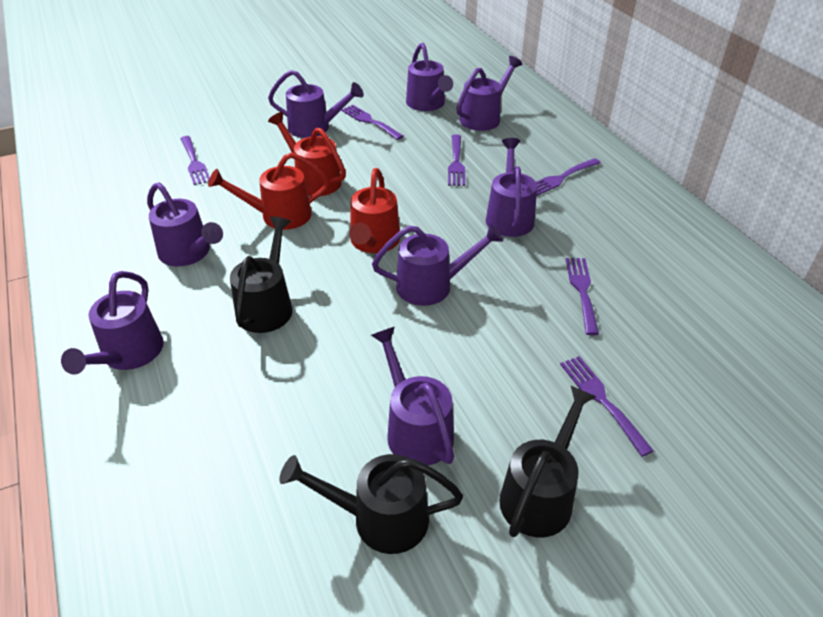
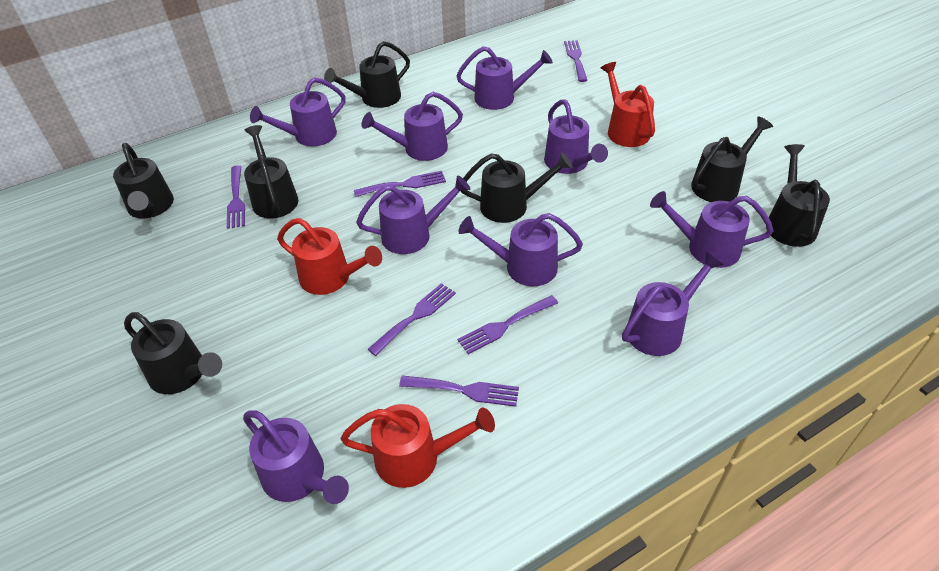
black watering can: [230,217,292,333] [279,454,463,554] [499,385,596,537] = 3 -> [113,143,174,219] [124,312,222,394] [244,125,299,219] [324,41,410,108] [461,152,573,223] [691,117,773,202] [766,144,830,247] = 7
purple watering can: [61,271,164,375] [147,182,223,266] [268,70,364,138] [371,327,454,466] [372,224,503,306] [406,43,453,111] [456,56,523,131] [486,138,537,237] = 8 -> [243,410,349,504] [250,77,346,147] [356,175,471,254] [362,92,463,161] [456,46,553,110] [458,213,583,286] [544,100,608,174] [622,252,724,356] [650,191,773,268] = 9

